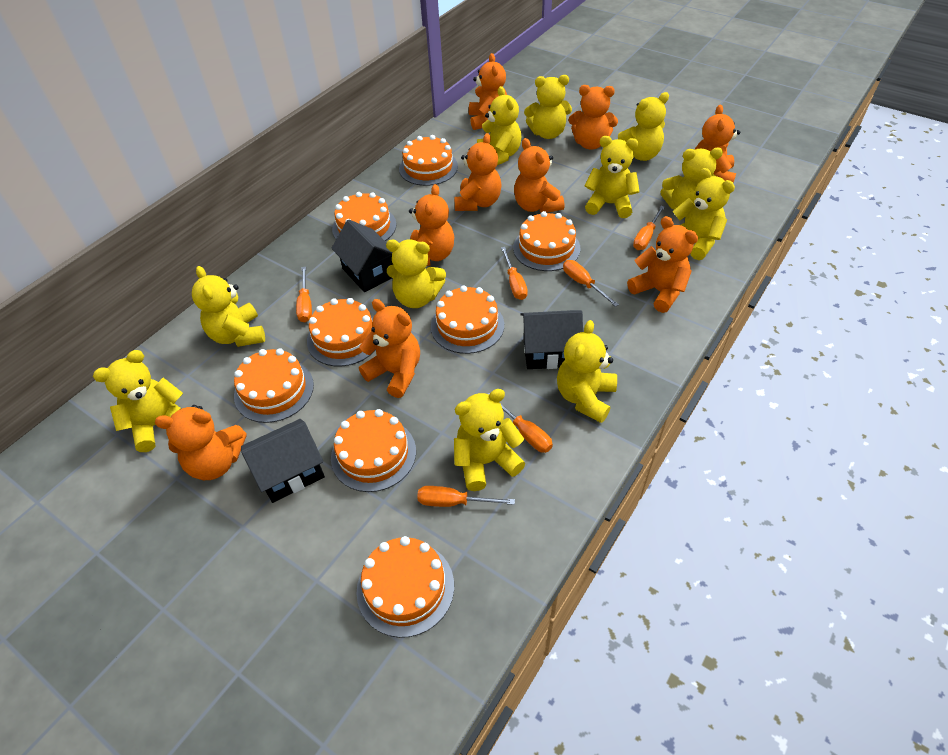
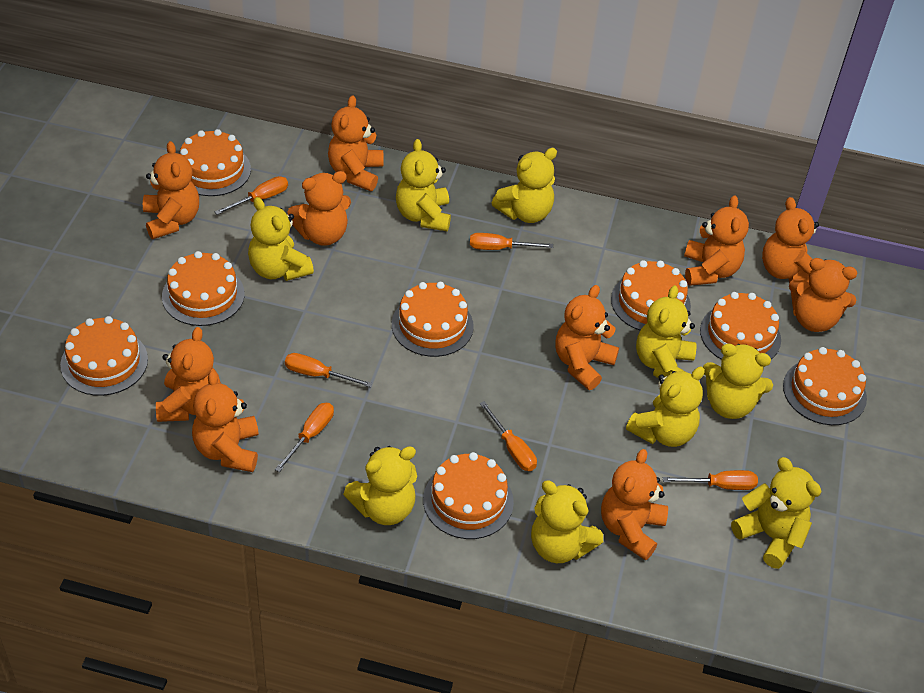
black house: [241,419,325,503] [331,220,393,292] [520,310,583,369] = 3 -> none = 0
orange teddy bear: [155,405,247,480] [359,299,420,398] [409,184,454,266] [455,133,502,211] [469,53,507,130] [514,138,565,213] [569,85,618,149] [627,216,698,313] [695,105,740,183] = 9 -> [143,141,199,239] [156,327,221,422] [192,371,259,472] [287,171,351,246] [328,95,384,191] [555,285,619,390] [601,449,668,560] [684,196,749,286] [762,197,819,283] [789,258,858,332] = 10
yellow teddy bear: [93,350,183,452] [192,266,265,347] [386,239,446,308] [454,389,525,491] [477,86,521,165] [524,75,572,139] [557,320,617,423] [585,136,640,218] [618,92,669,161] [661,148,723,210] [673,168,735,260] = 11 -> [248,197,314,281] [343,446,417,525] [396,139,451,231] [492,148,557,223] [531,480,603,563] [626,367,705,447] [636,285,696,378] [703,344,773,419] [731,457,822,569] = 9

